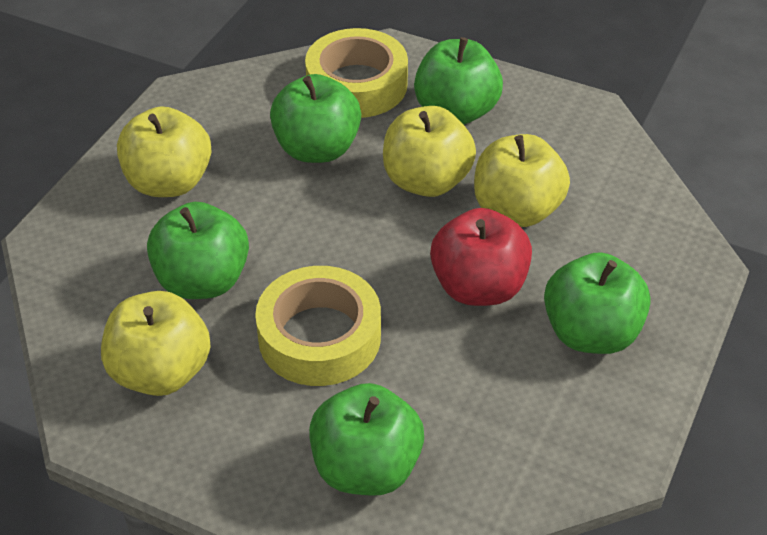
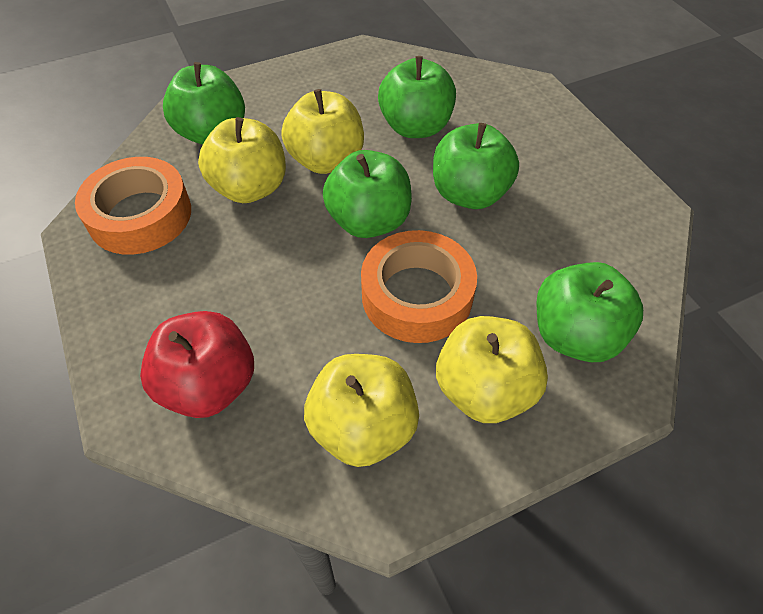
orange tape: none = 0 -> [75,157,191,255] [361,230,477,343] = 2
yellow tape: [255,266,381,386] [305,28,408,118] = 2 -> none = 0

